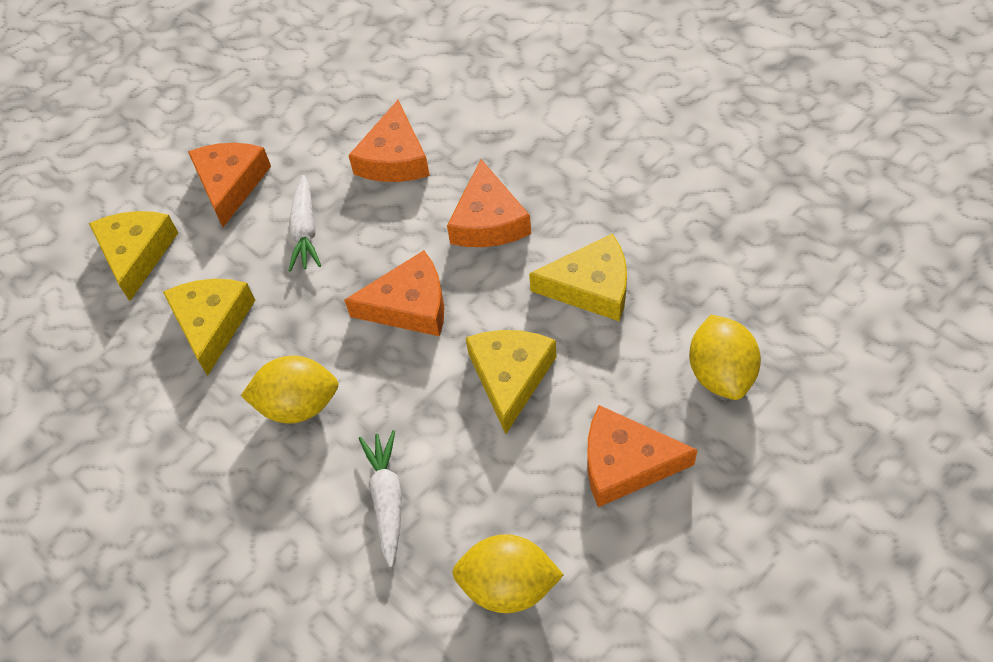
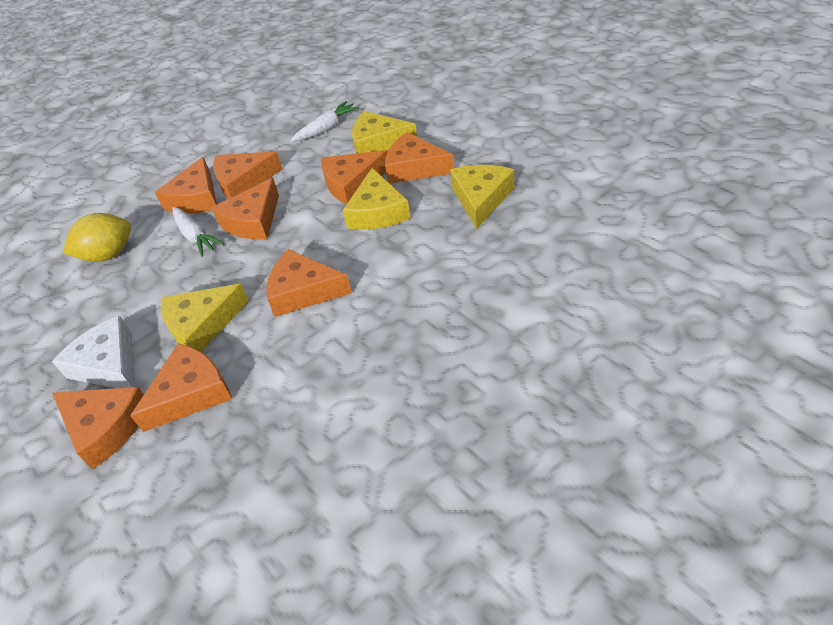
orange cheese: [188,143,271,227] [344,250,444,336] [348,100,430,182] [447,159,531,247] [587,405,697,507] = 5 -> [52,387,144,469] [130,344,232,432] [155,157,217,213] [211,178,279,240] [213,151,283,199] [266,249,352,317] [321,150,387,204] [385,132,454,183] = 8
white cheese: none = 0 -> [52,316,135,388] = 1
yellow lemon: [241,356,339,424] [452,534,564,613] [689,315,761,400] = 3 -> [63,213,131,262] = 1

